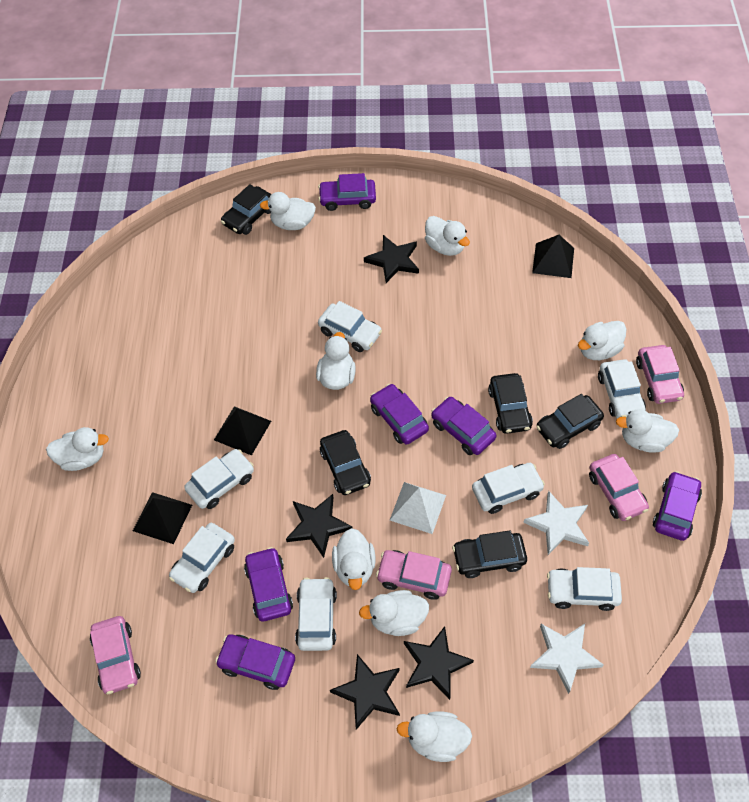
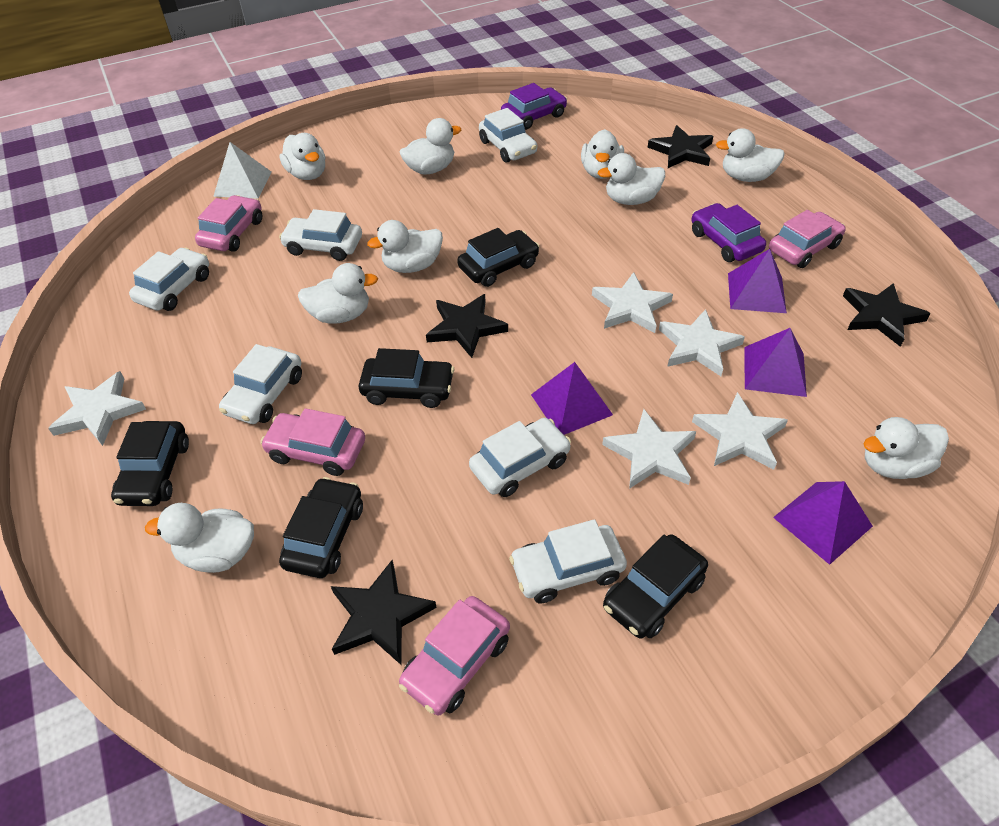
black pyramid: [133,492,192,544] [214,406,271,456] [532,235,574,278] = 3 -> none = 0
purple car: [215,634,295,690] [244,547,293,622] [318,173,376,211] [370,384,429,445] [431,397,497,455] [653,471,702,541] = 6 -> [501,83,567,130] [691,203,766,262] = 2
purple pyramid: none = 0 -> [531,362,613,435] [728,249,787,313] [744,328,807,397] [773,481,873,565] = 4
white car: [169,523,235,593] [184,449,254,509] [295,577,337,651] [318,301,382,352] [472,463,545,514] [547,567,622,611] [598,359,646,419] = 7 -> [129,247,209,311] [219,344,302,424] [279,209,362,261] [469,418,571,497] [479,108,537,163] [509,519,627,603] = 6
white star: [523,491,589,555] [530,624,604,694] = 2 -> [48,371,146,446] [592,272,673,333] [602,409,696,489] [659,309,745,376] [692,392,788,470] = 5

